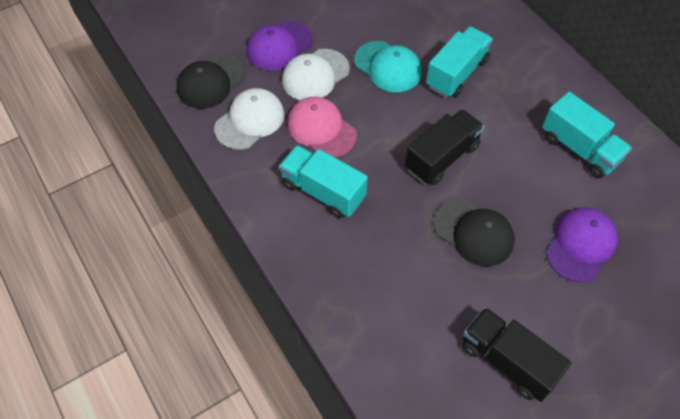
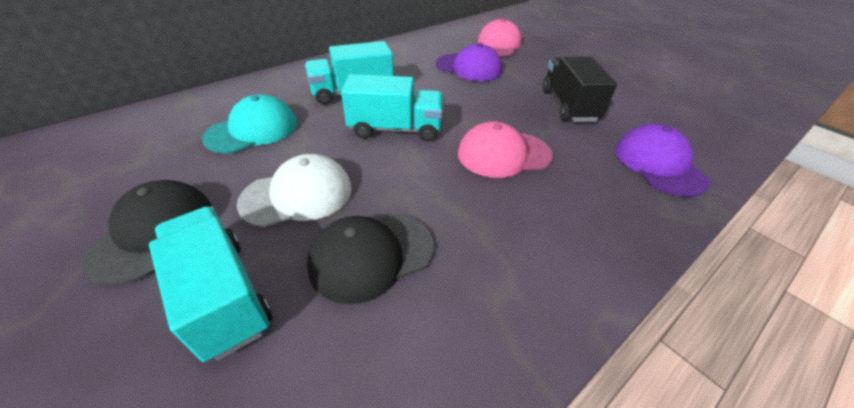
black truck: [405,109,484,185] [462,307,571,402] = 2 -> [542,57,617,122] = 1
pink cap: [287,97,357,158] = 1 -> [458,121,552,178] [478,18,522,57] = 2
white cap: [214,88,284,150] [282,49,350,100] = 2 -> [237,154,352,227] = 1

